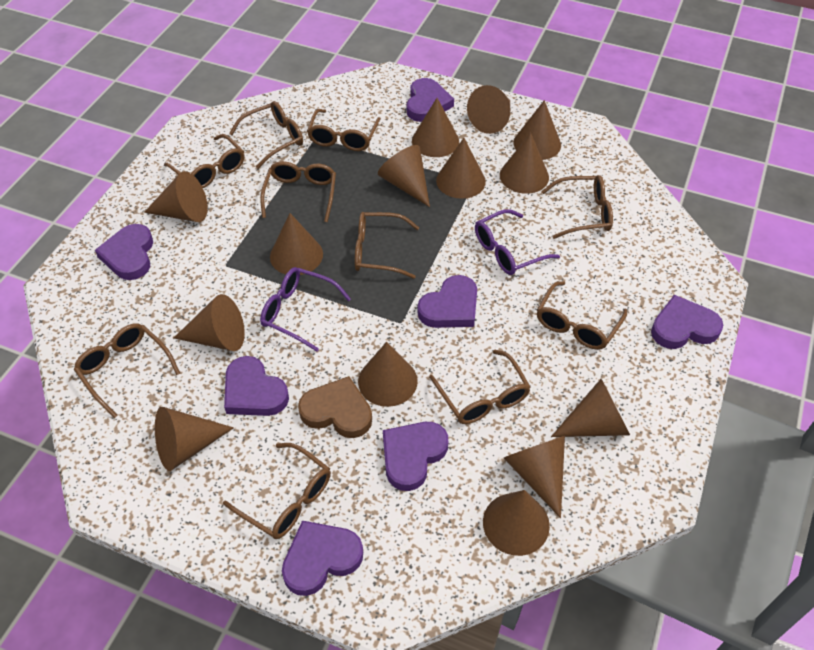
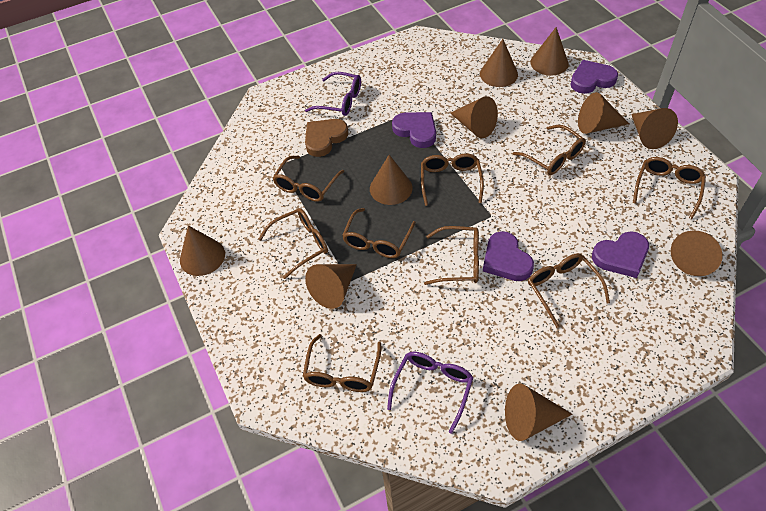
brown cone: [144,171,208,222] [155,407,234,471] [174,294,245,351] [270,213,323,275] [358,342,418,407] [378,145,430,207] [412,98,459,157] [436,138,486,199] [467,85,510,134] [483,490,550,556] [500,133,549,194] [504,436,565,518] [514,100,561,160] [551,379,630,437] = 14 -> [180,225,225,276] [305,264,357,309] [370,155,413,205] [450,96,498,138] [480,39,518,87] [505,384,572,441] [530,27,569,76] [578,92,629,134] [631,108,678,149] [671,230,723,276] = 10
brown glasses: [74,323,180,418] [164,134,244,188] [223,443,331,539] [229,101,303,169] [260,161,336,222] [307,109,381,151] [355,212,419,279] [429,350,531,424] [537,281,627,350] [541,175,613,239] = 10 -> [258,208,328,279] [273,156,344,202] [303,334,381,392] [342,208,416,258] [421,153,484,206] [424,226,479,285] [513,125,586,175] [528,253,610,328] [633,157,706,219] = 9
purple heart: [95,224,153,280] [224,356,289,416] [282,521,363,596] [383,422,448,491] [407,78,454,122] [417,275,477,328] [651,295,723,349] = 7 -> [392,112,436,148] [483,231,534,281] [570,60,618,94] [592,231,649,278] = 4

